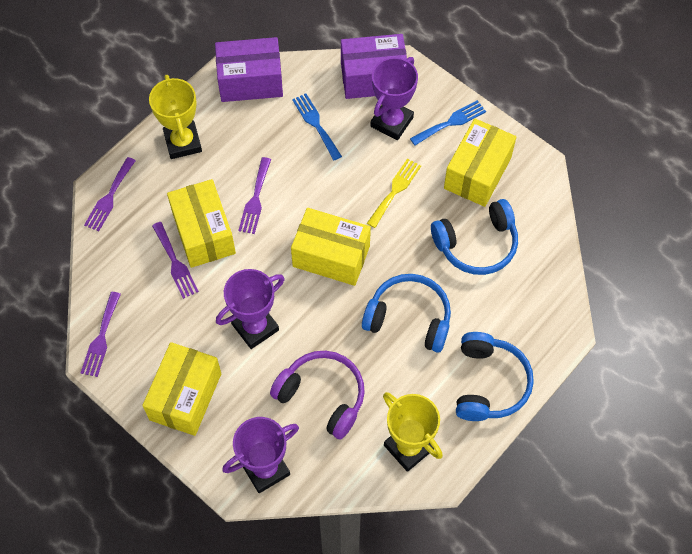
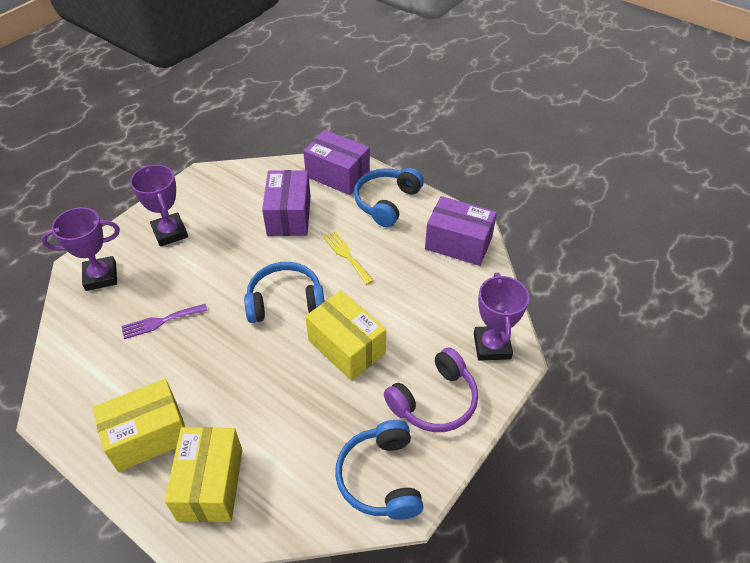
blue fork: [292,93,342,161] [410,100,486,146] = 2 -> none = 0
purple box: [215,37,283,102] [341,34,407,99] = 2 -> [262,170,311,236] [303,130,370,195] [425,196,497,266] = 3
purple fork: [81,292,121,377] [84,157,136,231] [152,222,199,299] [238,157,271,234] = 4 -> [121,304,208,339] = 1
yellow box: [142,342,221,436] [167,179,236,268] [291,208,371,286] [444,118,516,207] = 4 -> [92,379,185,472] [165,427,243,522] [305,291,386,381] = 3
yellow trophy: [149,75,202,159] [383,392,443,472] = 2 -> none = 0

